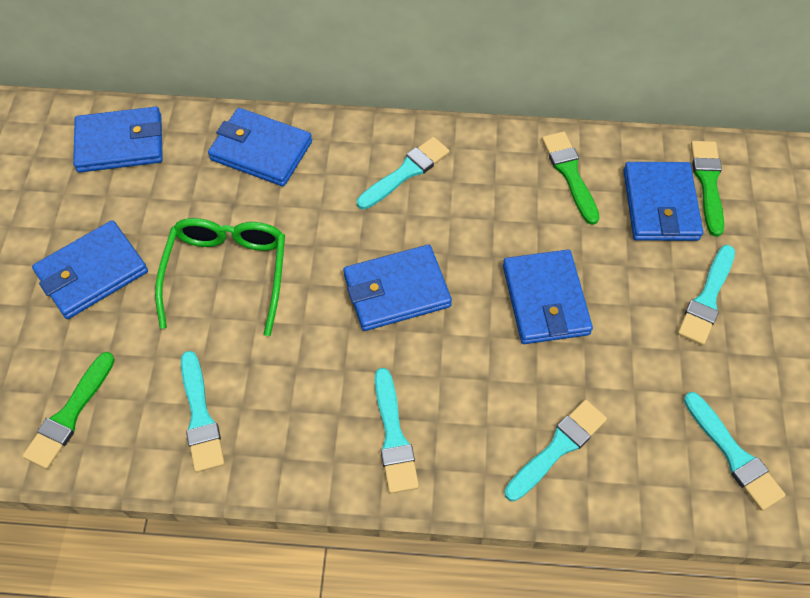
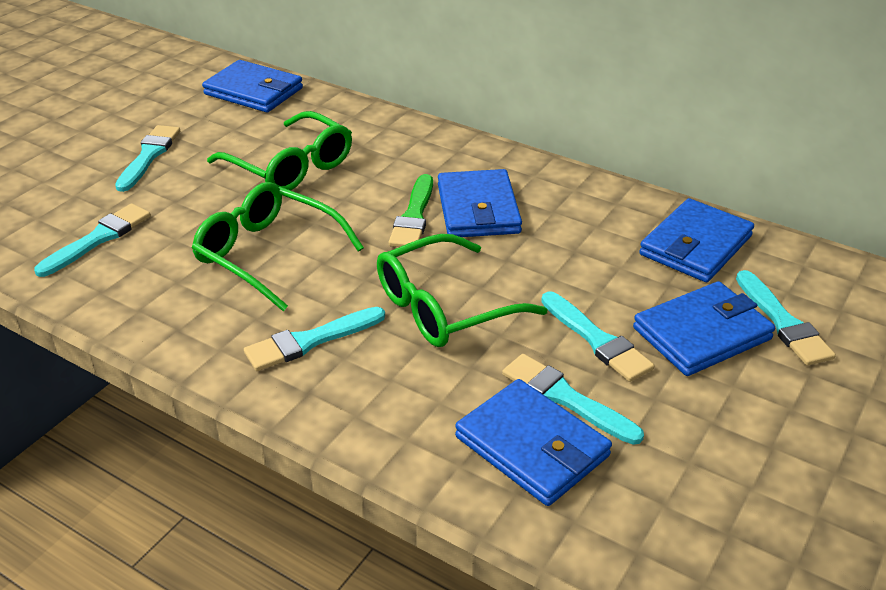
blue wallet: [32,220,148,319] [73,107,163,173] [208,108,312,186] [343,245,452,331] [503,250,593,344] [623,162,703,241] = 6 -> [202,60,303,112] [438,169,522,237] [455,379,612,506] [633,281,775,376] [639,198,754,282] = 5
green brush: [22,352,115,469] [542,132,600,225] [691,141,724,237] = 3 -> [389,174,433,247] = 1
green glasses: [155,218,285,336] = 1 -> [192,182,364,311] [207,111,352,190] [377,234,548,347] = 3

